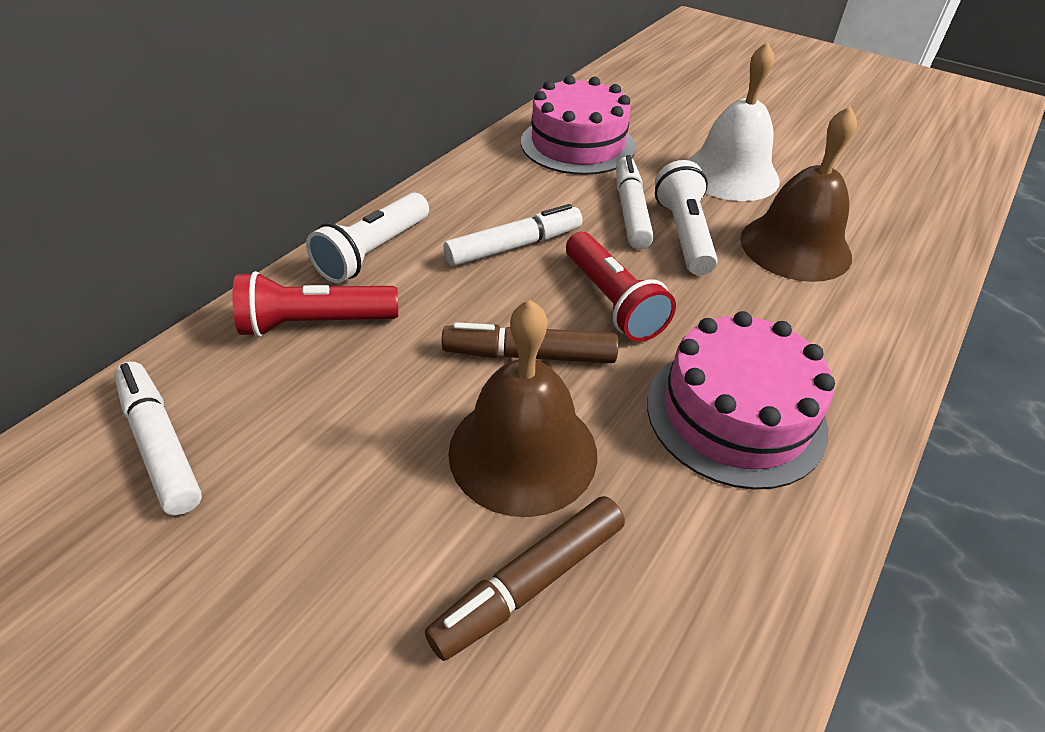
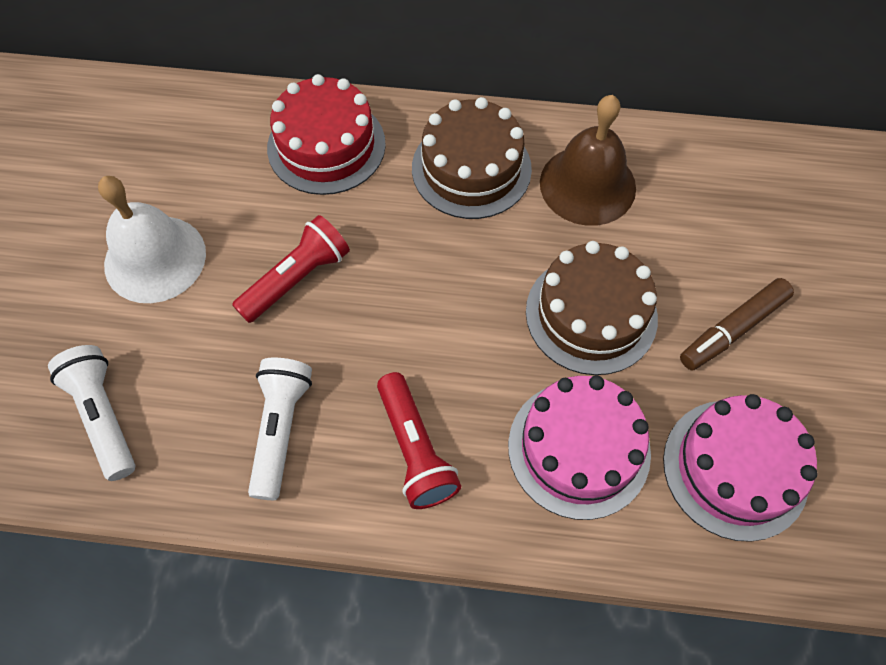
brown bell: [448,300,597,517] [740,106,857,282] = 2 -> [540,95,636,226] = 1
brown cake: none = 0 -> [412,97,532,219] [526,241,658,375] = 2
brown marker: [425,496,625,661] [442,322,619,363] = 2 -> [680,278,794,370] = 1
red cake: none = 0 -> [267,74,386,195] = 1
white marker: [114,362,202,515] [444,204,583,266] [616,155,654,250] = 3 -> none = 0

